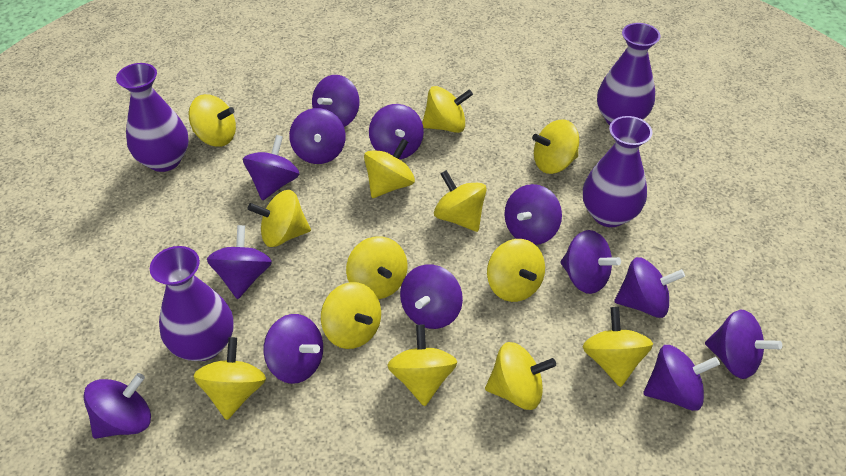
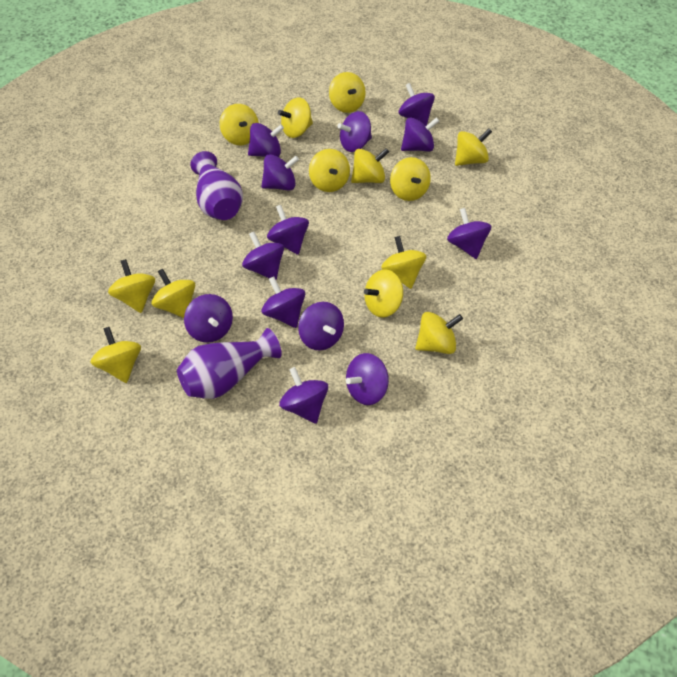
purple vase: [116,63,189,172] [150,246,234,361] [583,116,652,227] [597,23,661,125] = 4 -> [177,328,282,399] [191,151,243,220] = 2

